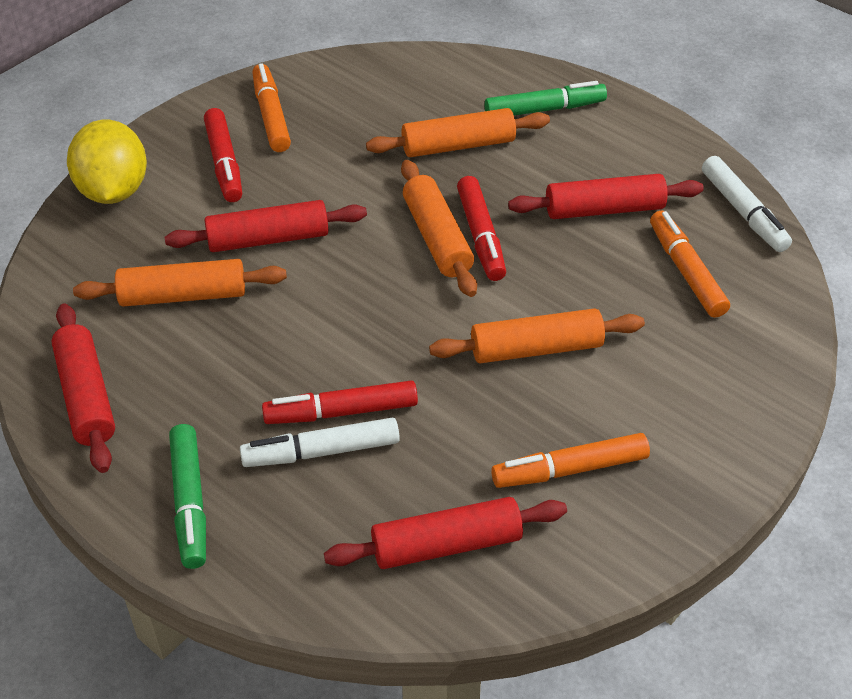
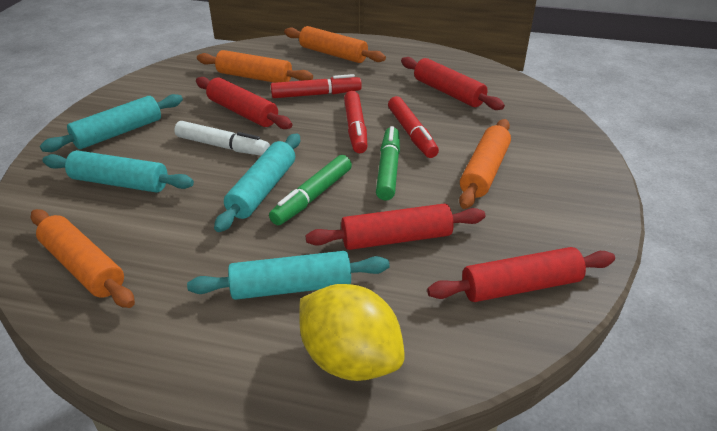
orange marker: [252,63,291,152] [491,433,650,488] [650,210,730,318] = 3 -> none = 0
turquoise rolling pin: none = 0 -> [40,94,183,152] [42,150,194,192] [187,251,390,300] [214,134,300,232] = 4
white marker: [240,418,400,467] [702,156,792,252] = 2 -> [174,121,270,156] = 1

